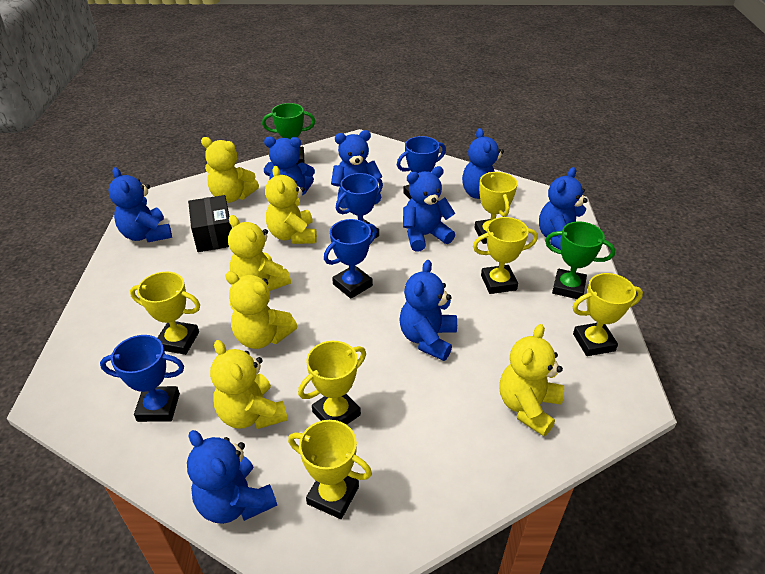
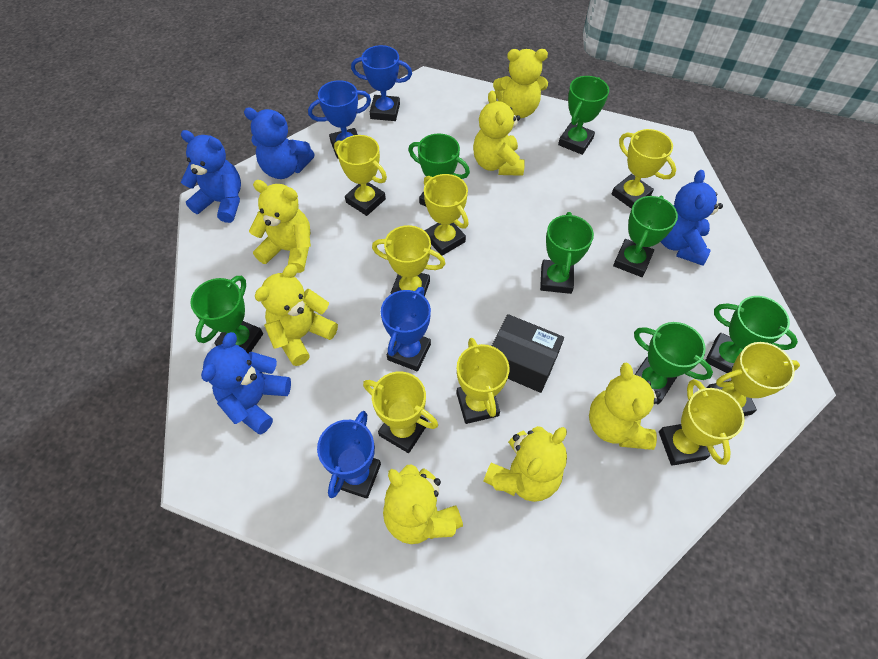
blue teddy bear: [109,167,172,242] [187,430,277,524] [264,137,315,195] [331,130,382,209] [399,260,457,361] [403,166,456,252] [462,128,504,199] [539,167,588,250] = 8 -> [181,130,241,223] [201,332,291,434] [244,108,315,179] [661,170,723,266] = 4
green trophy: [262,103,315,165] [545,222,615,299] = 2 -> [190,276,263,353] [408,133,470,206] [540,212,594,294] [558,76,609,155] [613,196,678,277] [634,322,713,405] [705,296,798,373] = 7
yellow teddy bear: [201,137,259,203] [210,340,288,429] [225,271,297,349] [228,215,291,291] [265,166,317,244] [500,324,564,436] = 6 -> [249,180,311,273] [255,264,338,366] [383,464,463,544] [473,90,525,176] [483,426,567,502] [493,49,548,118] [589,363,661,450] = 7
yellow trophy: [130,272,200,355] [288,420,372,519] [298,341,366,425] [473,217,538,294] [474,172,517,244] [573,273,643,356] = 6 -> [334,135,387,216] [363,371,438,453] [372,225,446,297] [424,174,469,256] [456,338,510,424] [612,129,676,209] [659,379,745,466] [707,342,800,416] = 8

